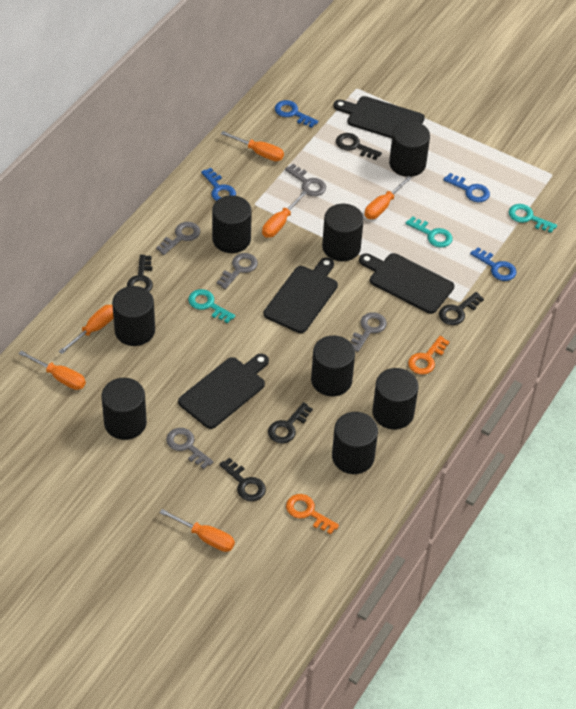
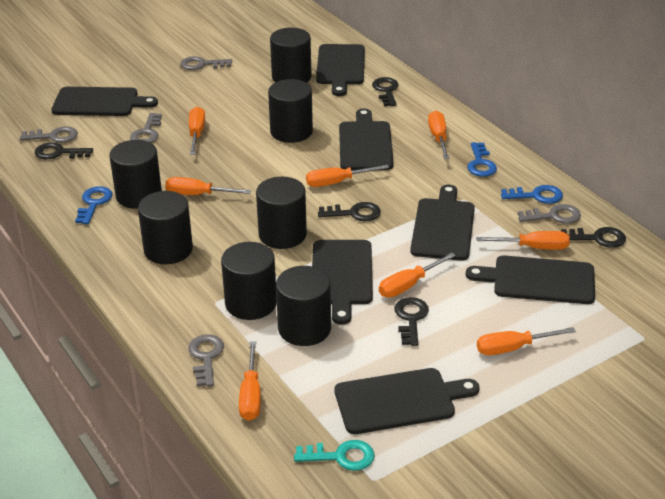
black cutting board: [178,354,269,429] [264,257,338,333] [334,96,425,138] [359,253,454,314] = 4 -> [51,87,158,116] [312,240,373,325] [316,44,365,96] [334,368,480,434] [339,108,394,171] [410,185,475,261] [466,255,595,304] = 7
black cylinder: [102,378,147,440] [112,286,155,346] [212,195,252,253] [311,335,355,396] [322,204,364,261] [332,412,378,474] [372,368,419,429] [389,121,430,177] = 8 -> [110,140,162,209] [138,191,193,264] [221,242,277,320] [256,177,307,249] [268,79,313,143] [270,28,312,83] [276,266,331,346] = 7
blue key: [201,168,236,201] [275,100,318,128] [443,173,490,202] [470,247,517,281] = 4 -> [75,186,113,224] [467,142,497,177] [501,185,563,204] = 3
orange key: [286,494,339,534] [408,336,449,375] = 2 -> none = 0
orange screwdriver: [18,350,86,390] [59,305,114,354] [159,509,235,552] [221,131,284,161] [262,191,307,238] [365,176,412,219] = 6 -> [165,177,251,195] [189,107,205,155] [239,341,261,421] [306,165,389,187] [379,253,456,298] [428,111,449,159] [476,231,570,250] [477,327,576,355] = 8
turquoise key: [188,289,235,323] [406,216,453,248] [509,204,557,233] = 3 -> [294,440,375,471] = 1

